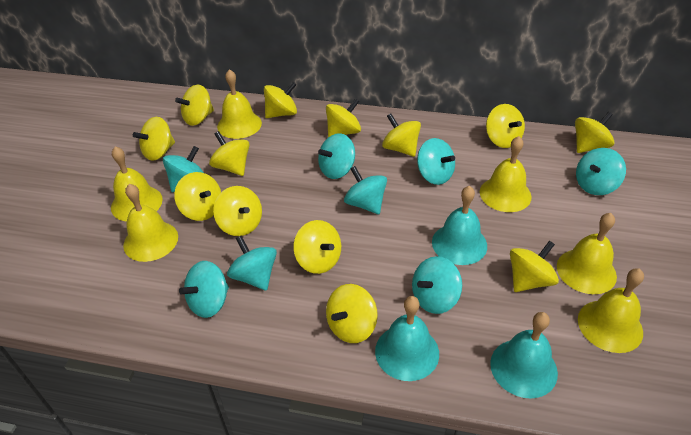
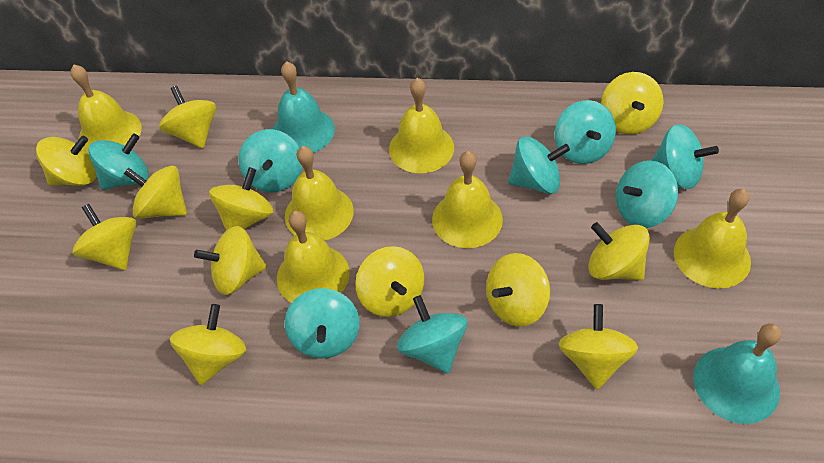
turquoise bell: [375,296,439,381] [432,186,487,265] [490,312,558,399] = 3 -> [273,61,335,153] [693,323,781,424] = 2
yellow spinning top: [133,117,175,161] [174,172,221,221] [175,85,214,126] [209,131,250,176] [213,186,262,236] [264,82,297,118] [293,220,341,274] [326,98,361,137] [326,284,378,343] [382,113,421,157] [486,104,525,148] [510,241,559,292] [575,112,614,153] = 13 -> [36,136,97,186] [72,204,137,270] [124,166,187,219] [159,85,216,149] [170,304,246,385] [194,226,267,295] [209,167,274,230] [355,246,424,317] [486,253,550,327] [559,304,638,390] [588,222,650,280] [601,72,663,135] = 12

